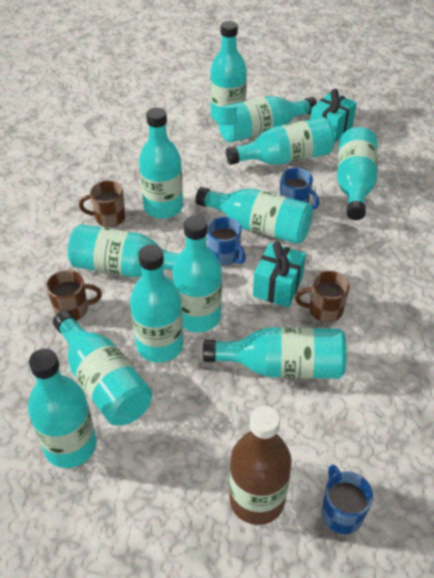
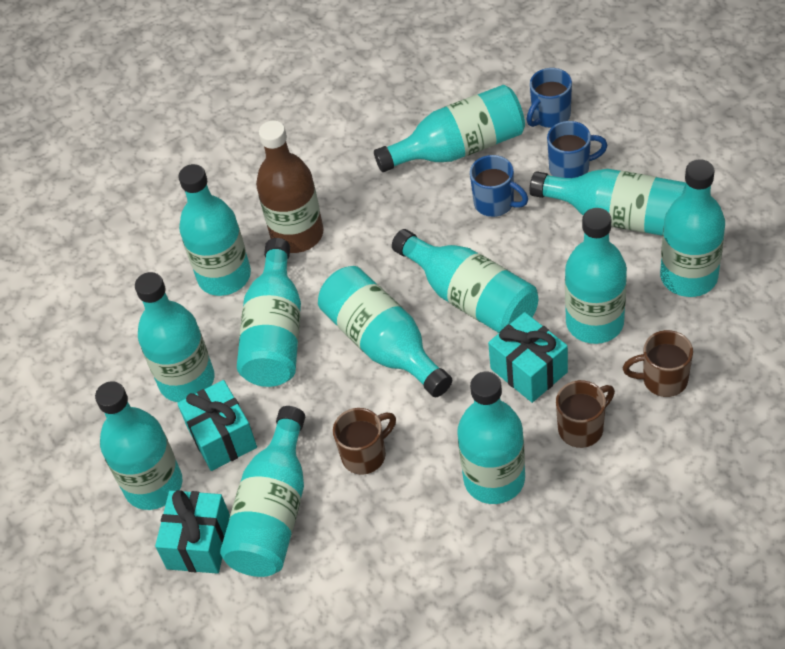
turquoise gift: [253,241,306,307] [310,89,357,143] = 2 -> [155,490,230,574] [177,380,257,471] [488,312,568,403] = 3

